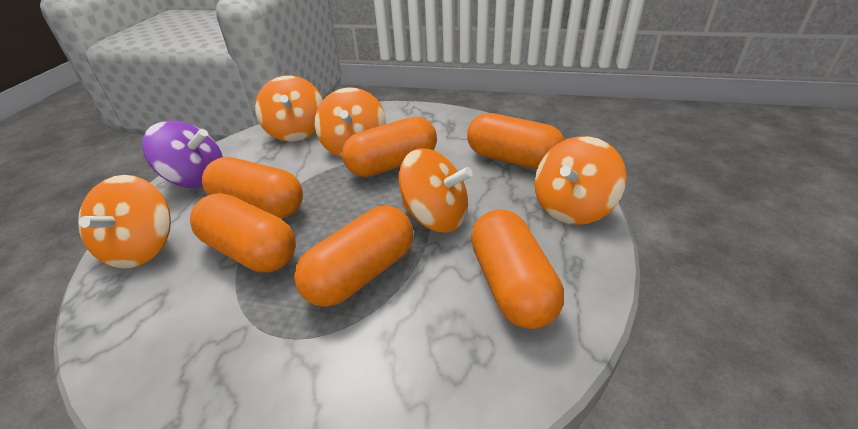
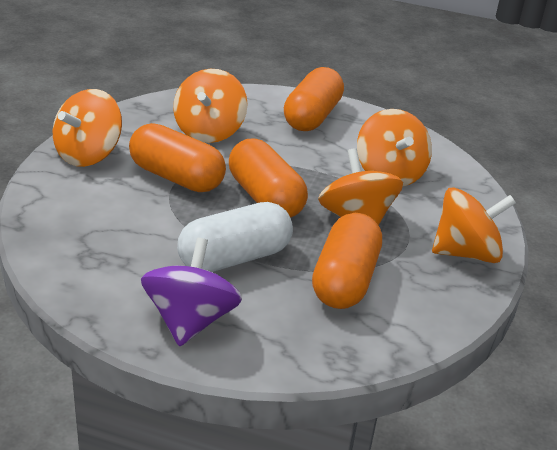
orange capsule: [190,193,296,273] [202,157,303,219] [294,206,413,307] [342,116,437,177] [467,113,565,169] [471,209,564,329] = 6 -> [129,123,226,192] [229,139,308,218] [284,67,344,131] [312,213,382,309] = 4
white capsule: none = 0 -> [177,202,293,272] = 1

